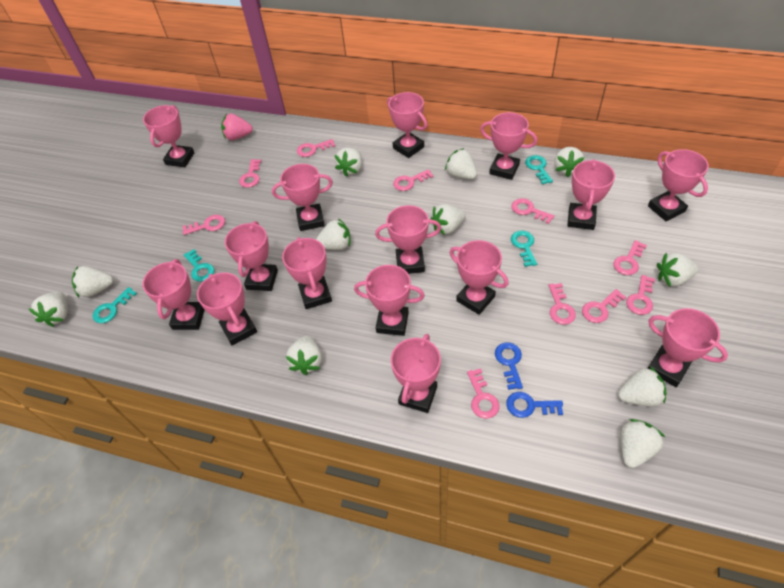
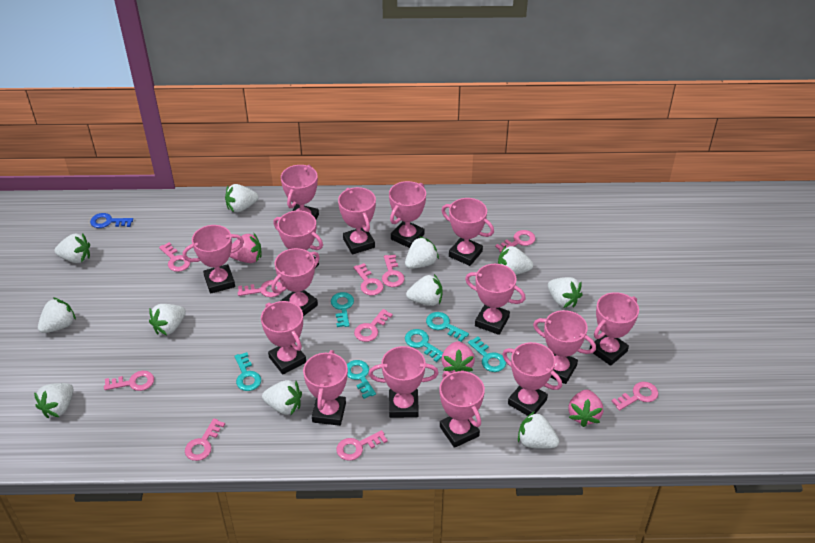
blue key: [495,342,523,390] [506,392,563,418] = 2 -> [90,213,133,228] = 1
pink strawberry: [221,114,253,140] = 1 -> [230,234,261,263] [441,341,475,373] [568,390,603,427] = 3
turquoise key: [93,287,137,323] [184,249,214,282] [511,231,537,267] [525,155,553,185] = 4 -> [234,352,261,391] [331,292,354,327] [347,360,376,399] [405,329,443,362] [426,312,469,342] [468,337,506,372] = 6

